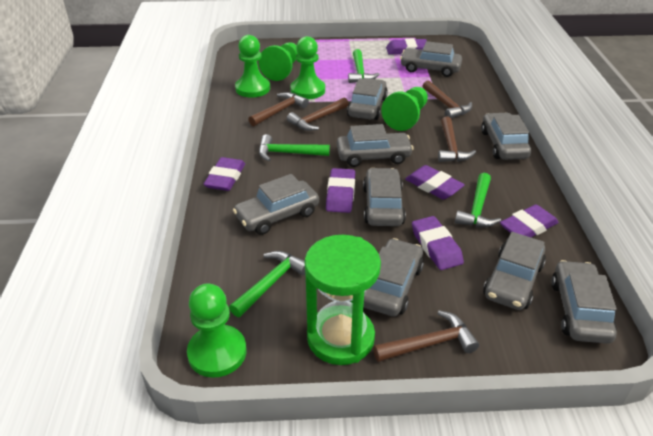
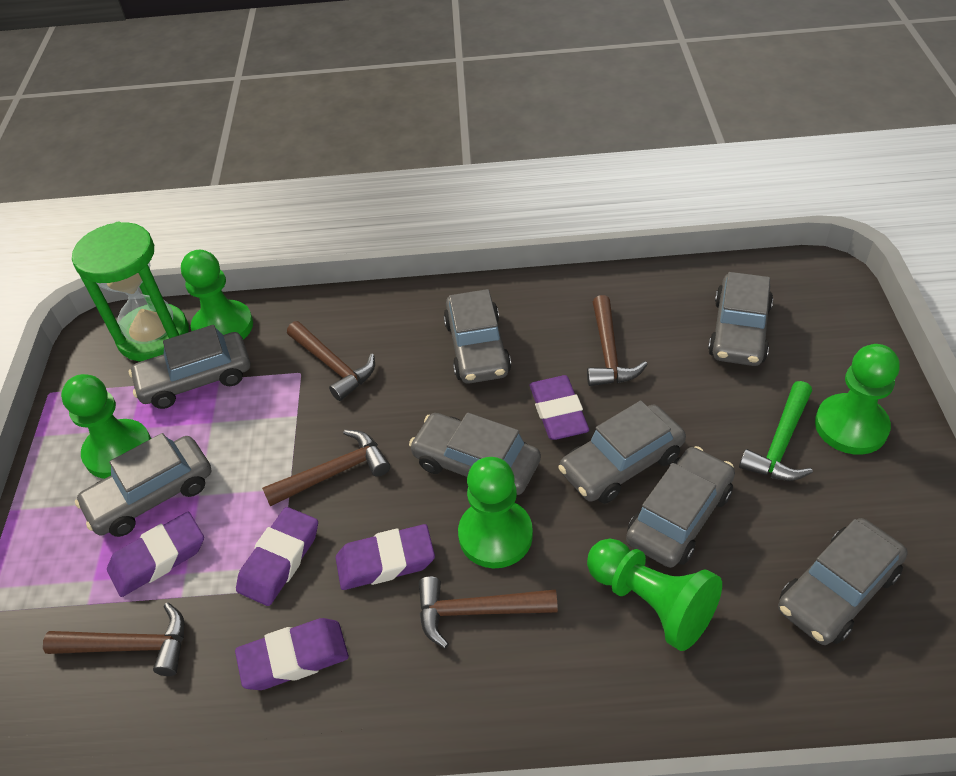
green hammer: [229,251,306,317] [259,134,330,161] [348,49,380,83] [455,173,501,228] = 4 -> [739,381,813,481] = 1
grey car: [233,174,319,235] [337,124,414,167] [347,78,388,120] [363,168,406,226] [364,238,424,316] [400,41,462,77] [481,112,531,160] [483,232,546,310] [551,260,617,344] = 9 -> [75,433,211,537] [129,325,250,409] [409,413,541,495] [444,289,511,384] [558,401,686,504] [626,446,735,568] [708,272,773,366] [778,518,908,645] = 8
purple eraser: [203,157,245,191] [326,168,355,213] [386,38,427,55] [405,165,465,199] [412,216,464,270] [500,204,559,237] = 6 -> [107,512,204,597] [235,618,349,690] [236,507,318,606] [336,524,435,590] [530,375,589,440] = 5

